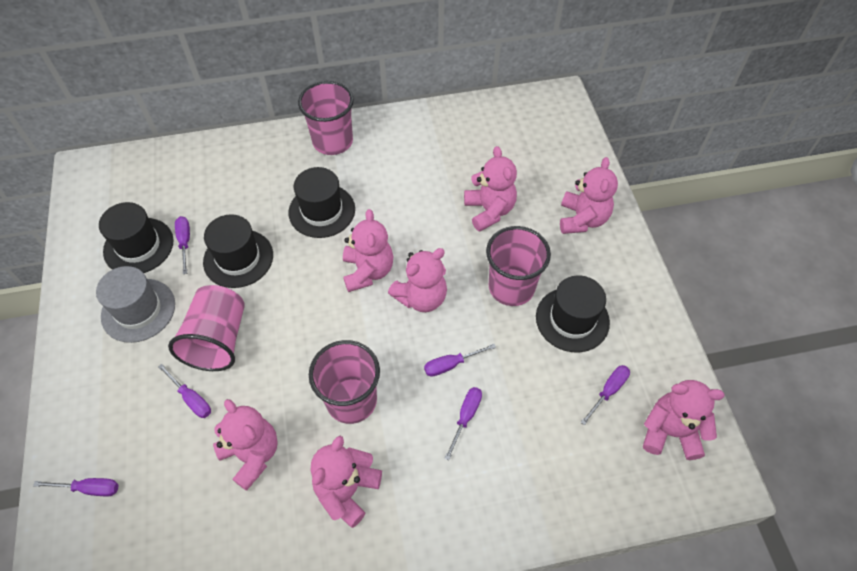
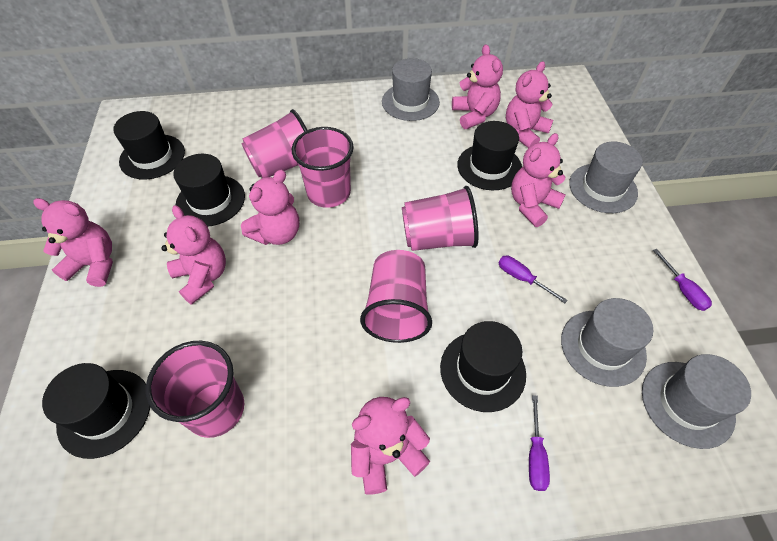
black hat: [99,202,173,273] [203,214,273,288] [288,167,355,238] [536,275,610,352] = 4 -> [42,363,150,459] [113,111,185,180] [173,154,245,226] [440,321,526,412] [457,121,522,190] = 5
grey hat: [96,266,175,343] = 1 -> [382,58,440,121] [561,298,653,387] [569,142,643,213] [642,354,751,449] = 4
pink cup: [168,285,245,371] [298,81,354,155] [309,340,380,424] [486,226,551,306] = 4 -> [146,341,244,438] [242,109,307,178] [292,127,354,208] [360,250,432,343] [402,186,479,251] = 5
purple screwdriver: [33,478,118,496] [158,364,211,418] [175,216,190,274] [424,344,496,377] [444,387,482,460] [580,365,630,425] = 6 -> [498,256,568,303] [529,395,550,491] [653,249,712,311] = 3

